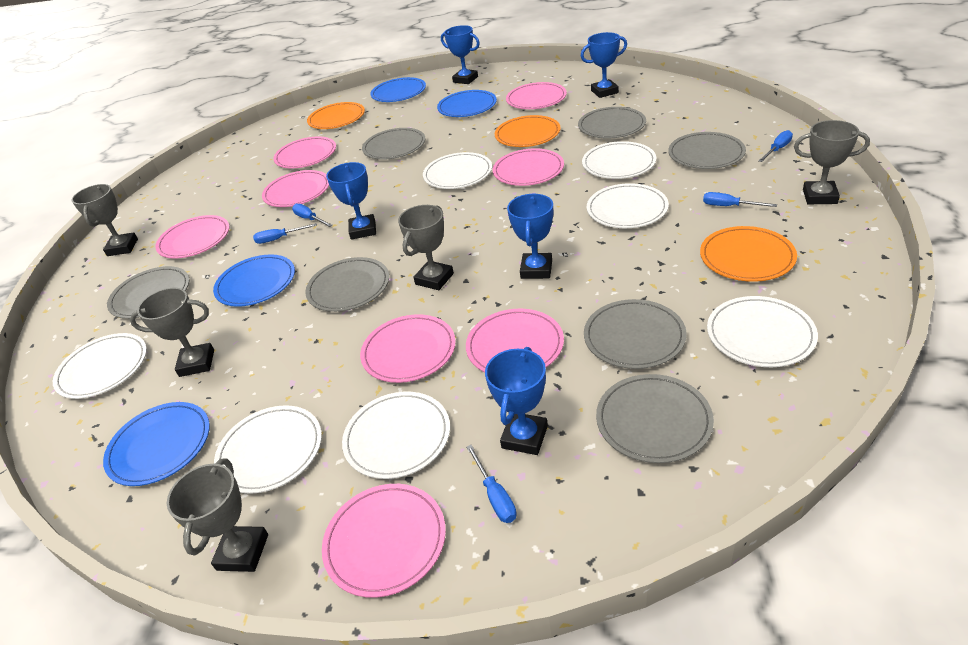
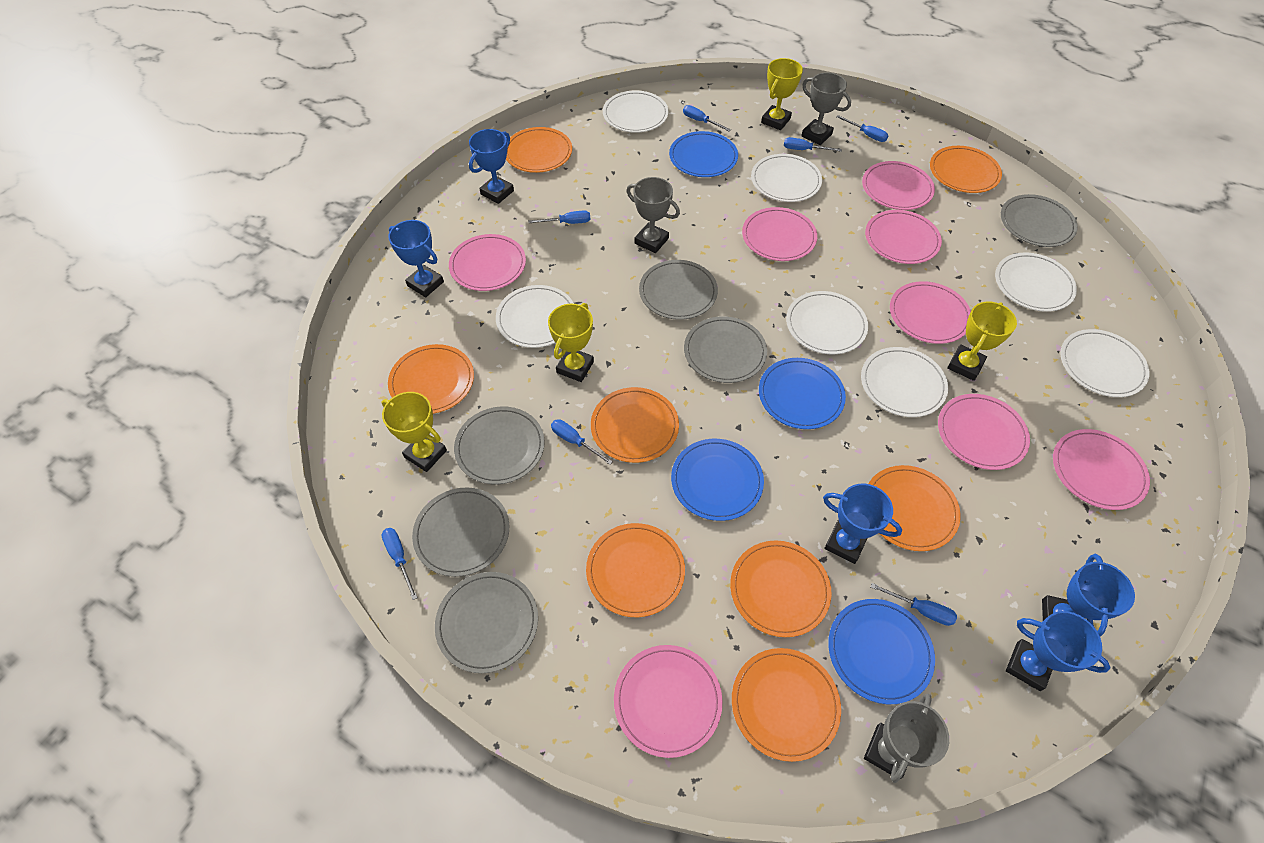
blue screwdriver: [253,223,317,244] [292,204,332,227] [466,445,517,523] [703,192,777,207] [759,130,793,162] = 5 -> [382,528,418,600] [528,211,590,224] [551,419,613,465] [683,105,731,131] [784,137,842,152] [837,115,889,142] [871,583,957,626] = 7
grey plate: [107,266,189,319] [305,257,389,312] [362,128,425,160] [578,107,646,138] [584,299,687,369] [596,374,714,463] [668,132,746,169] = 7 -> [412,487,509,577] [435,572,538,673] [454,407,545,484] [639,260,718,320] [684,316,767,383] [1001,194,1078,247] = 6
grey trophy: [72,184,138,256] [130,288,214,377] [167,458,268,572] [398,205,454,290] [794,120,870,204] = 5 -> [626,177,680,253] [801,72,851,145] [864,694,949,783] = 3
orange plate: [307,102,365,129] [495,115,561,147] [700,226,797,282] = 3 -> [388,344,474,414] [506,127,572,173] [586,523,685,617] [591,387,679,463] [730,541,832,637] [732,648,841,762] [868,465,960,551] [930,146,1002,193] = 8
yellow trophy: none = 0 -> [382,392,447,472] [548,303,594,382] [761,58,803,130] [947,302,1017,381] = 4

